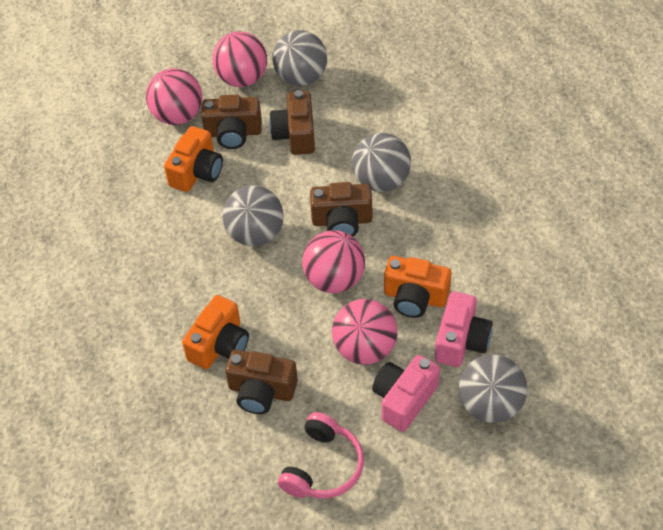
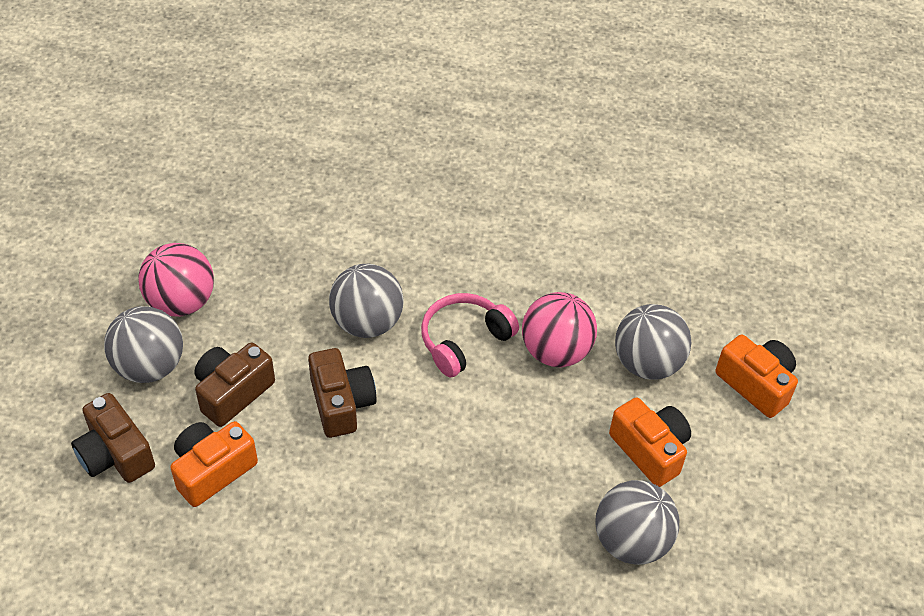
brown camera: [201,95,262,149] [225,350,298,414] [269,90,315,155] [310,182,372,236] = 4 -> [71,393,155,483] [194,342,275,427] [308,348,377,438] = 3
pink ball: [146,68,202,125] [212,31,267,87] [302,230,365,293] [332,299,397,365] = 4 -> [138,243,214,317] [522,292,597,367] = 2
pink camera: [372,355,440,432] [435,292,493,367] = 2 -> none = 0

